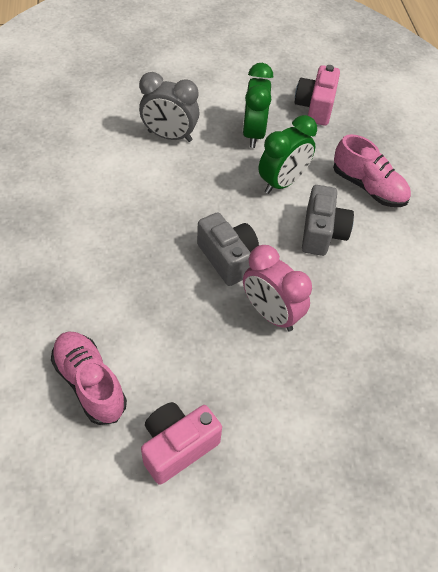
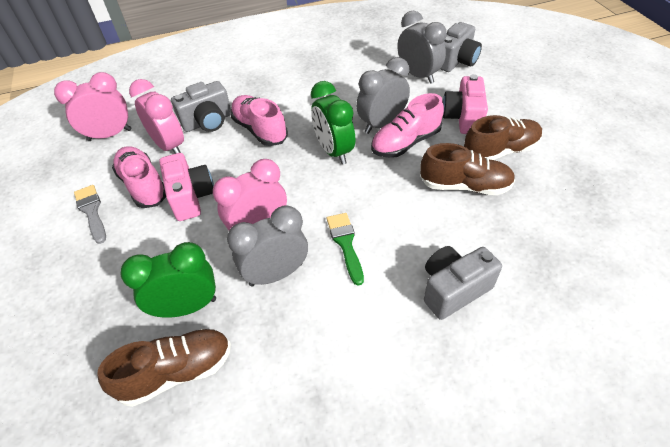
brown shoe: none = 0 -> [97,329,231,407] [420,143,515,195] [464,115,543,160] = 3
green brush: none = 0 -> [327,213,364,286] = 1
grey brush: none = 0 -> [74,185,106,244] = 1
grey camera: [197,212,259,286] [302,185,354,256] = 2 -> [171,81,231,132] [424,246,502,320] [440,22,482,72] = 3
grey clock: [139,72,199,142] = 1 -> [227,205,308,286] [356,57,410,134] [398,11,447,84] = 3
pink clock: [243,245,312,331] = 1 -> [54,72,132,141] [129,79,184,154] [213,159,287,230] = 3
pink shoe: [51,331,127,425] [333,134,411,207] = 2 -> [112,146,166,208] [230,95,288,146] [371,93,444,158] = 3

